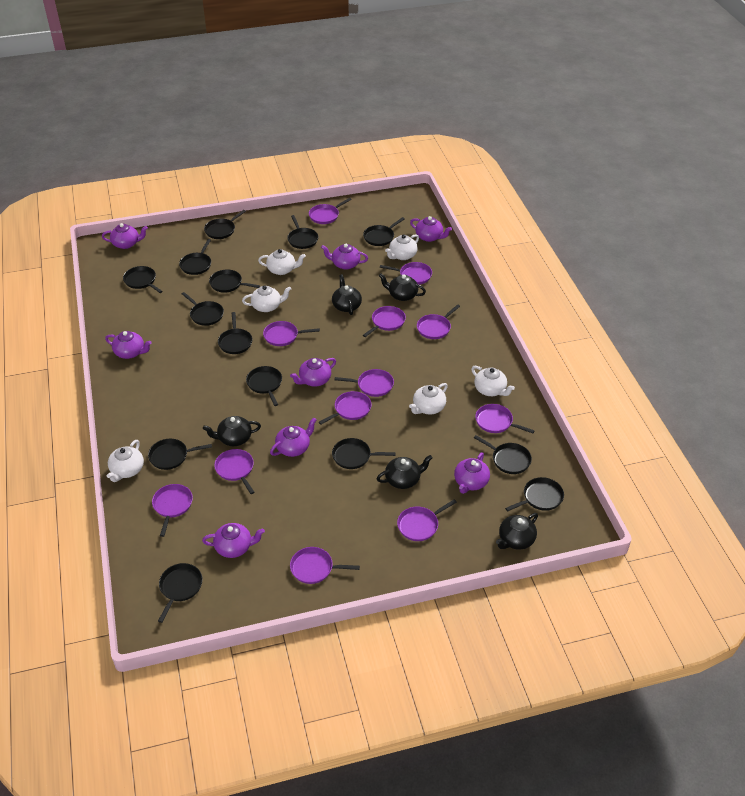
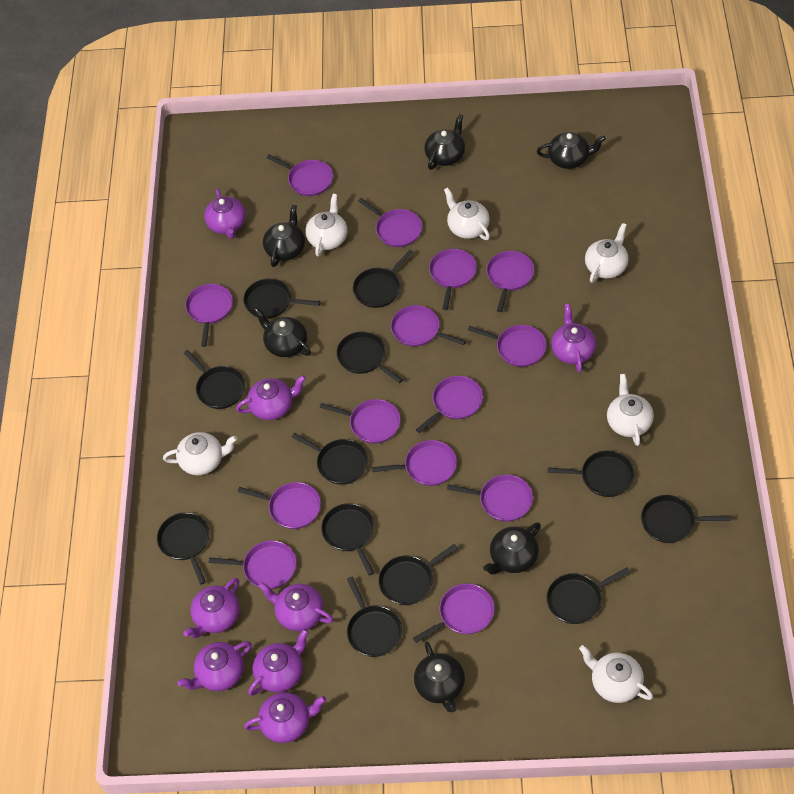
black pan: [123,266,163,293] [148,439,212,470] [158,563,203,623] [179,239,211,275] [182,292,224,326] [204,210,246,239] [209,270,260,293] [218,312,252,354] [246,366,282,406] [287,215,318,249] [332,438,396,469] [363,217,405,246] [474,435,532,474] [505,477,564,512] = 14 -> [157,512,209,585] [184,350,245,409] [243,279,320,319] [292,433,368,485] [321,503,374,576] [336,332,403,383] [347,577,402,657] [353,250,414,308] [378,544,458,605] [546,567,630,624] [548,451,635,497] [641,495,731,543] = 12
black teapot: [203,416,261,446] [332,274,362,315] [377,455,433,489] [379,273,426,301] [496,513,538,550] = 5 -> [254,308,311,357] [263,204,305,267] [414,642,465,712] [424,114,465,170] [483,522,541,575] [537,132,606,169] = 6
purple pan: [152,484,193,537] [214,449,254,494] [263,321,320,346] [290,547,360,584] [309,198,352,224] [319,391,372,425] [335,369,394,397] [363,306,406,337] [380,262,432,284] [397,499,457,541] [417,304,460,339] [475,404,535,433] = 12 -> [185,284,233,347] [209,540,297,589] [238,482,321,529] [266,154,333,196] [320,399,401,443] [358,198,422,247] [372,440,457,486] [391,305,466,347] [413,584,495,643] [416,376,483,433] [429,249,477,310] [447,474,533,522] [468,325,547,367] [486,251,534,312] = 14

